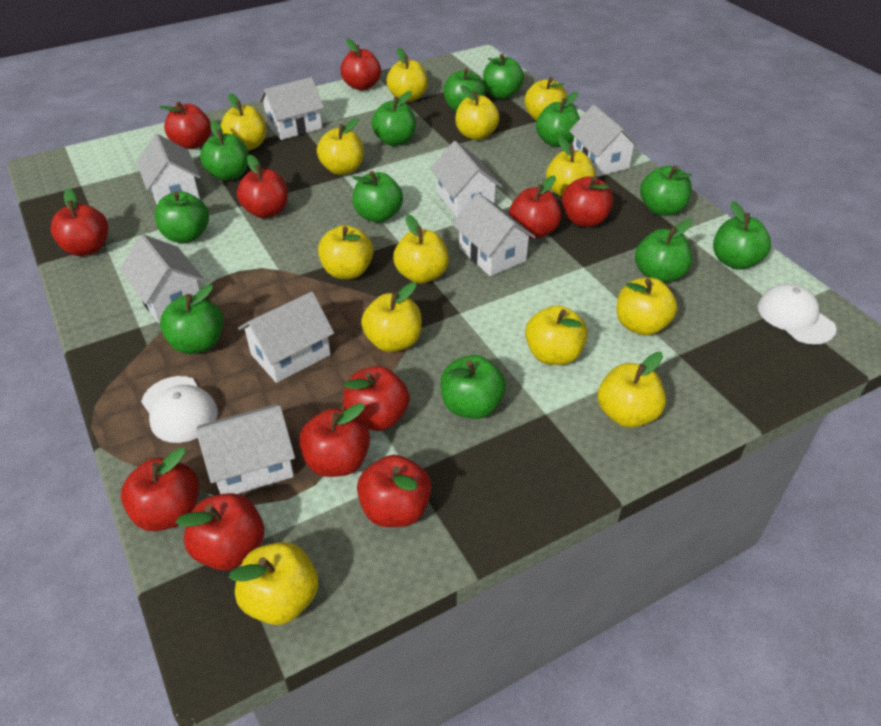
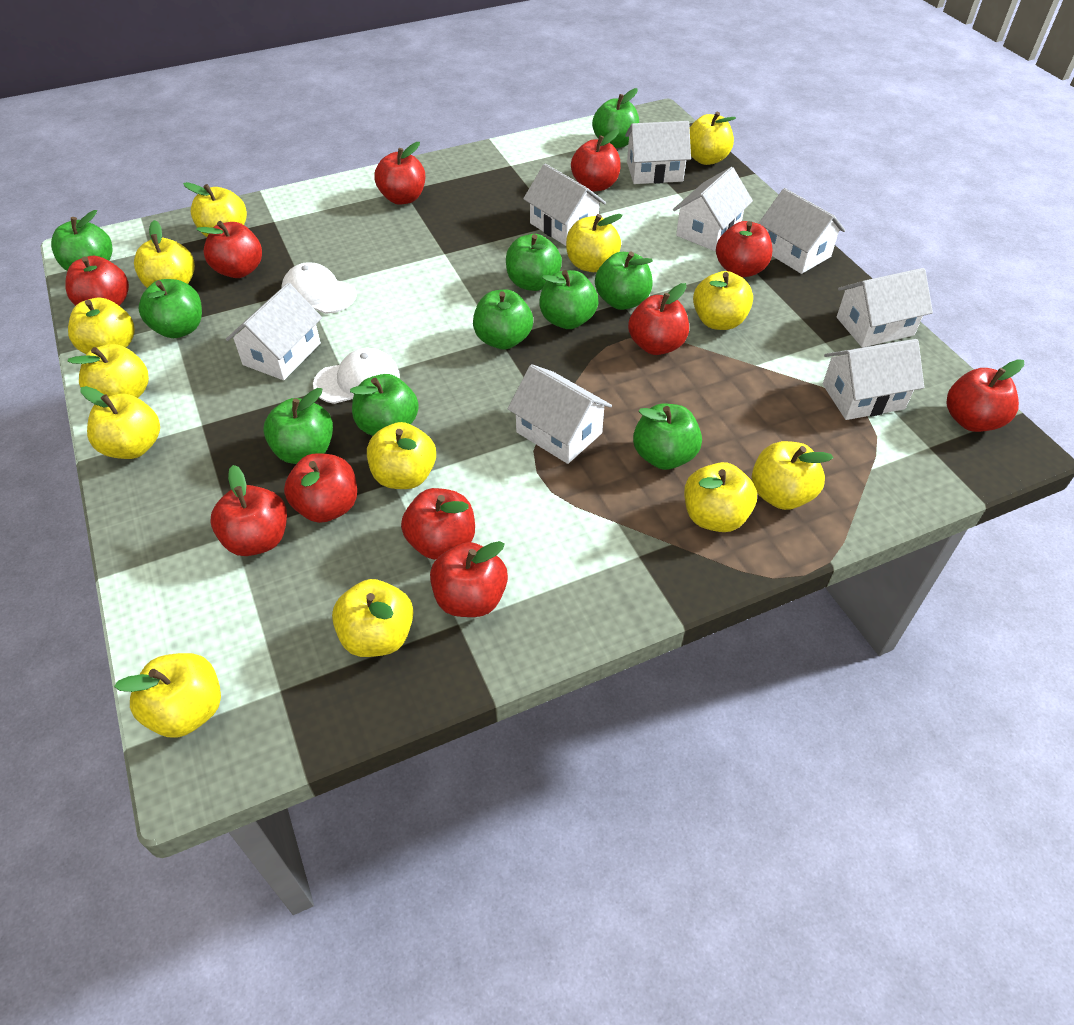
green apple: [155,191,209,243] [160,285,223,354] [200,120,249,181] [352,171,403,223] [371,91,416,146] [440,355,506,419] [444,68,485,112] [483,54,524,99] [536,92,580,147] [635,219,692,283] [640,165,692,216] [713,201,771,270] = 12 -> [51,210,113,271] [139,279,202,338] [263,388,333,464] [350,374,419,436] [473,290,533,350] [506,234,562,291] [539,270,598,329] [592,88,639,148] [595,251,653,310] [633,404,702,470] = 10

